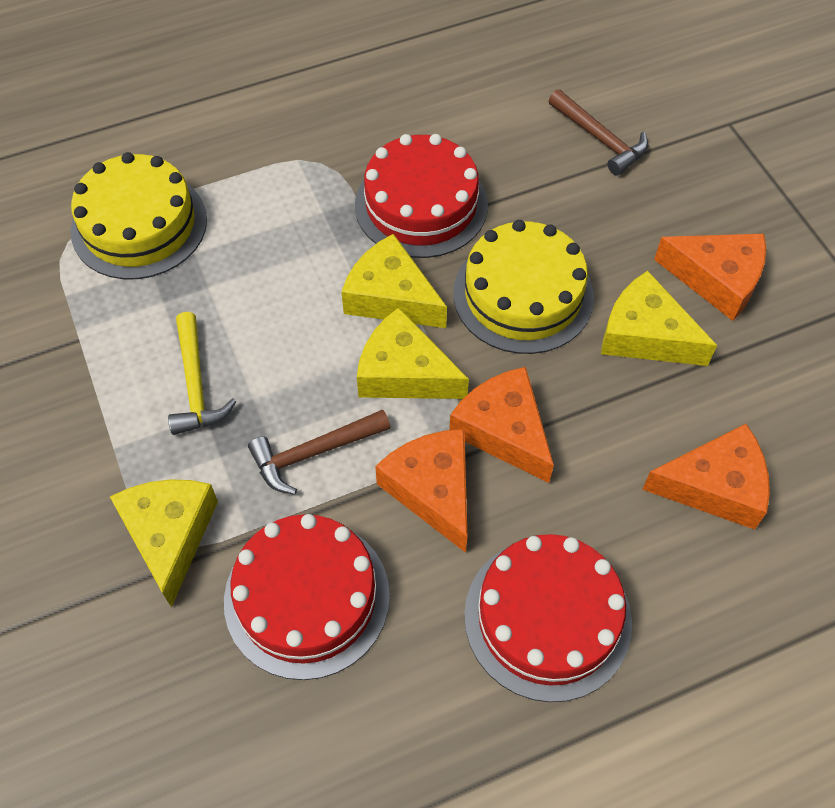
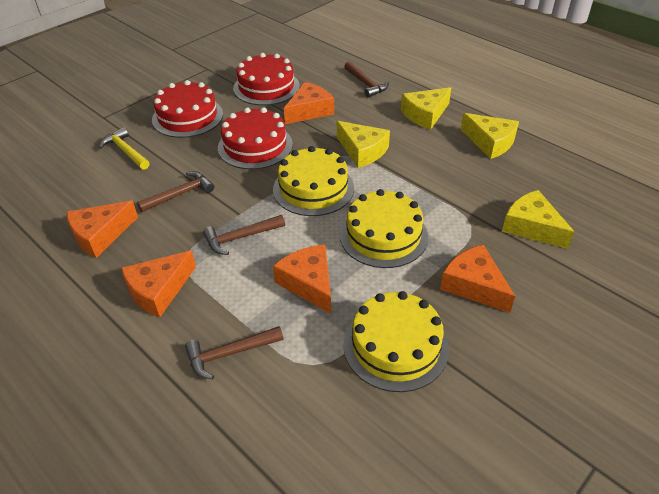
brown hammer: [248,409,391,495] [549,89,648,175] = 2 -> [137,171,214,212] [185,326,283,380] [203,215,285,255] [344,61,389,98] = 4
orange cheese: [375,429,468,553] [449,367,554,483] [642,424,770,530] [654,234,766,321] = 4 -> [67,201,138,258] [121,250,196,317] [273,245,331,314] [284,82,334,124] [440,245,515,313] = 5
yellow cake: [71,152,207,279] [453,220,594,354] = 2 -> [273,146,354,216] [340,189,428,268] [344,291,449,392] = 3

